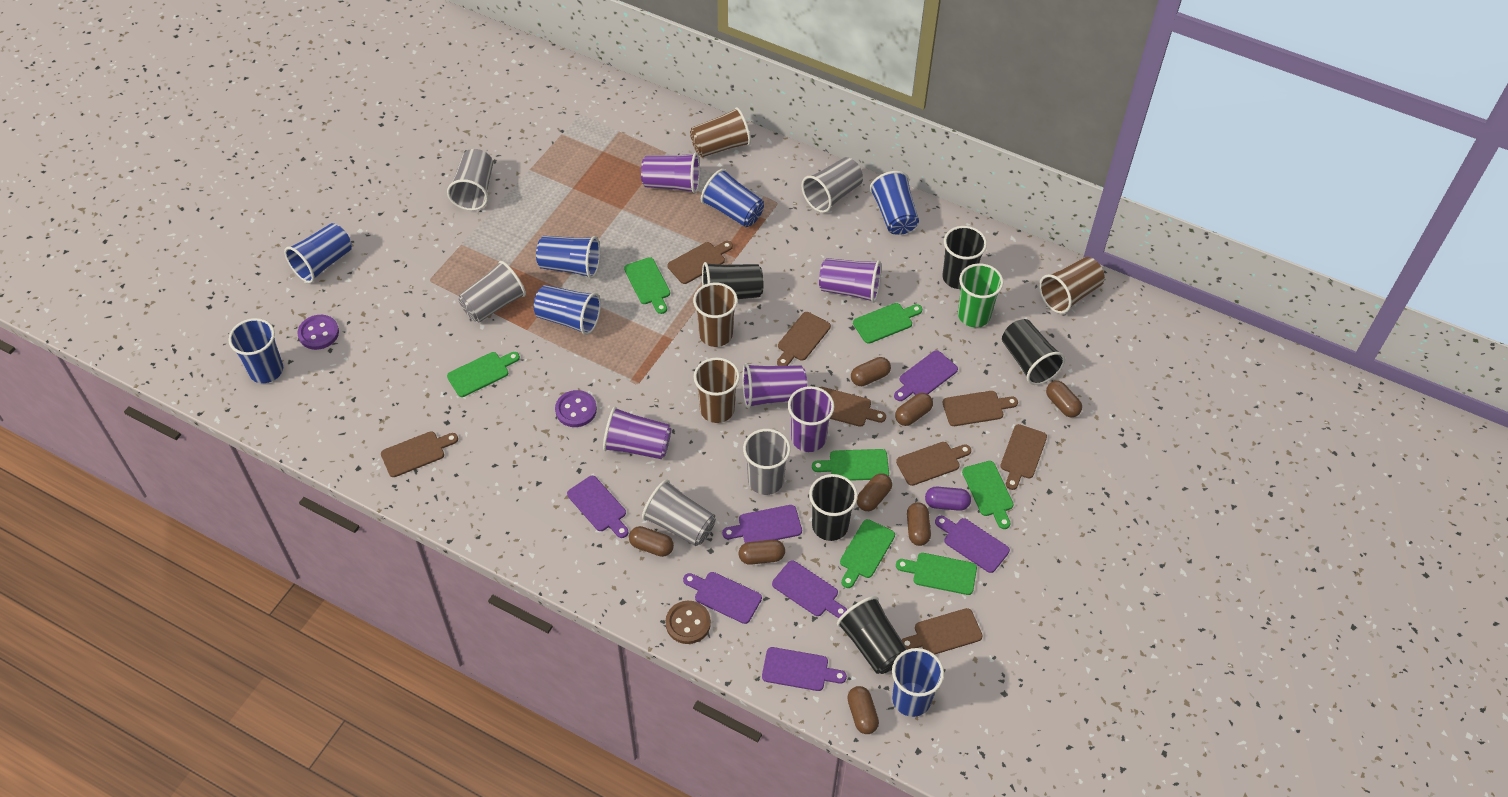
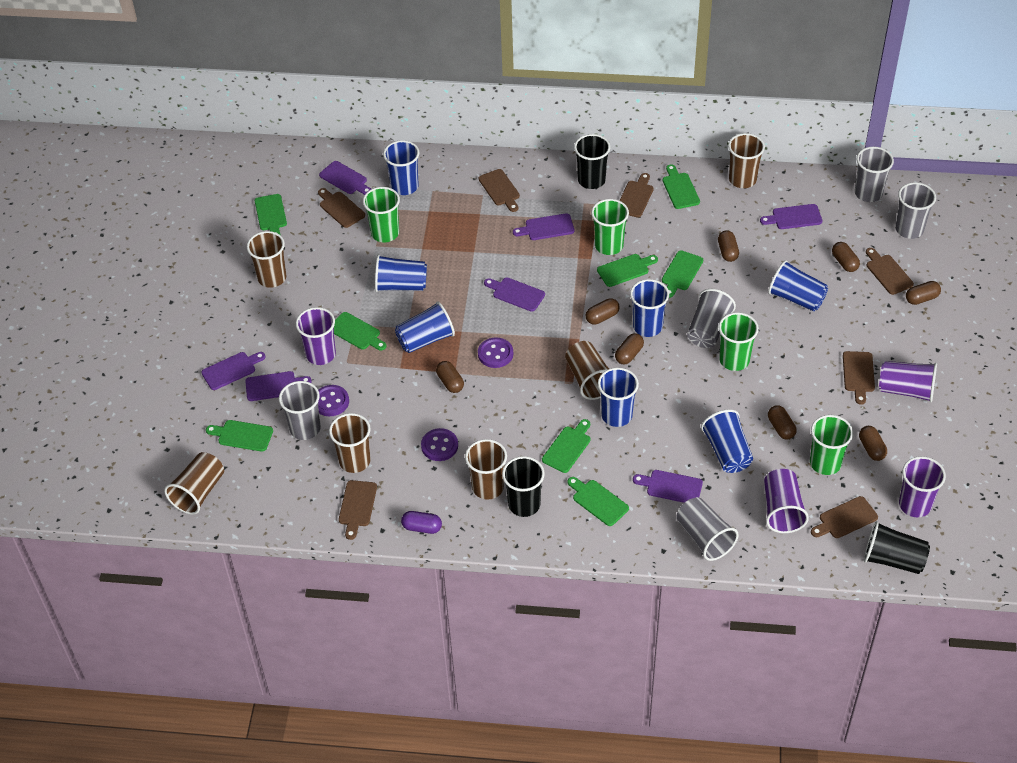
black cup: [702,262,763,299] [809,474,858,541] [837,596,907,674] [943,226,987,289] [1002,319,1065,385] = 5 -> [502,456,545,517] [574,134,610,189] [864,521,930,574] = 3
brown button: [665,601,711,644] = 1 -> none = 0
brown cup: [690,107,751,157] [693,283,738,347] [694,357,740,423] [1039,257,1105,314] = 4 -> [164,452,224,515] [247,231,286,288] [329,413,371,473] [465,439,507,500] [565,341,609,400] [728,133,765,188] = 6
brown cutting board: [381,431,458,477] [667,241,733,284] [777,312,831,366] [819,387,886,427] [896,442,971,486] [902,608,982,654] [943,391,1018,426] [1000,424,1047,490] = 8 -> [318,188,365,228] [339,480,377,540] [479,169,520,212] [619,173,654,218] [811,496,878,538] [843,351,875,405] [866,248,914,295] = 7
green cup: [958,263,1003,327] = 1 -> [363,187,400,242] [591,199,629,255] [719,312,759,371] [810,415,853,475] = 4
green cutting board: [447,352,520,397] [624,257,670,314] [812,449,889,481] [840,519,895,588] [853,303,922,344] [896,553,977,595] [962,461,1014,529] = 7 -> [206,420,273,452] [255,194,287,235] [334,312,386,351] [542,419,591,473] [567,477,629,526] [597,254,658,287] [662,250,703,298] [663,164,700,209] = 8
purple button: [297,315,339,350] [555,390,597,427] = 2 -> [318,385,349,416] [421,428,458,461] [478,337,513,368] = 3
purple cup: [603,406,671,459] [641,152,700,193] [742,363,807,408] [788,386,834,452] [819,258,881,303] = 5 -> [296,307,336,365] [764,469,809,533] [879,361,937,402] [899,456,946,517] = 4

